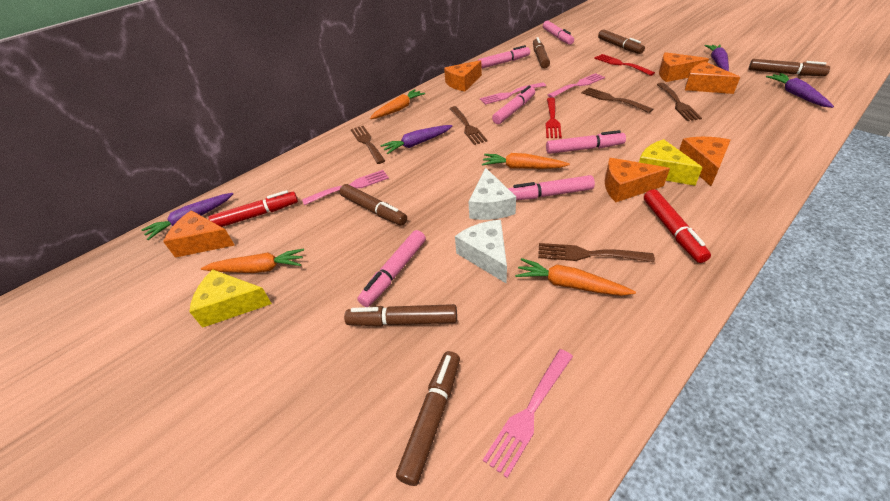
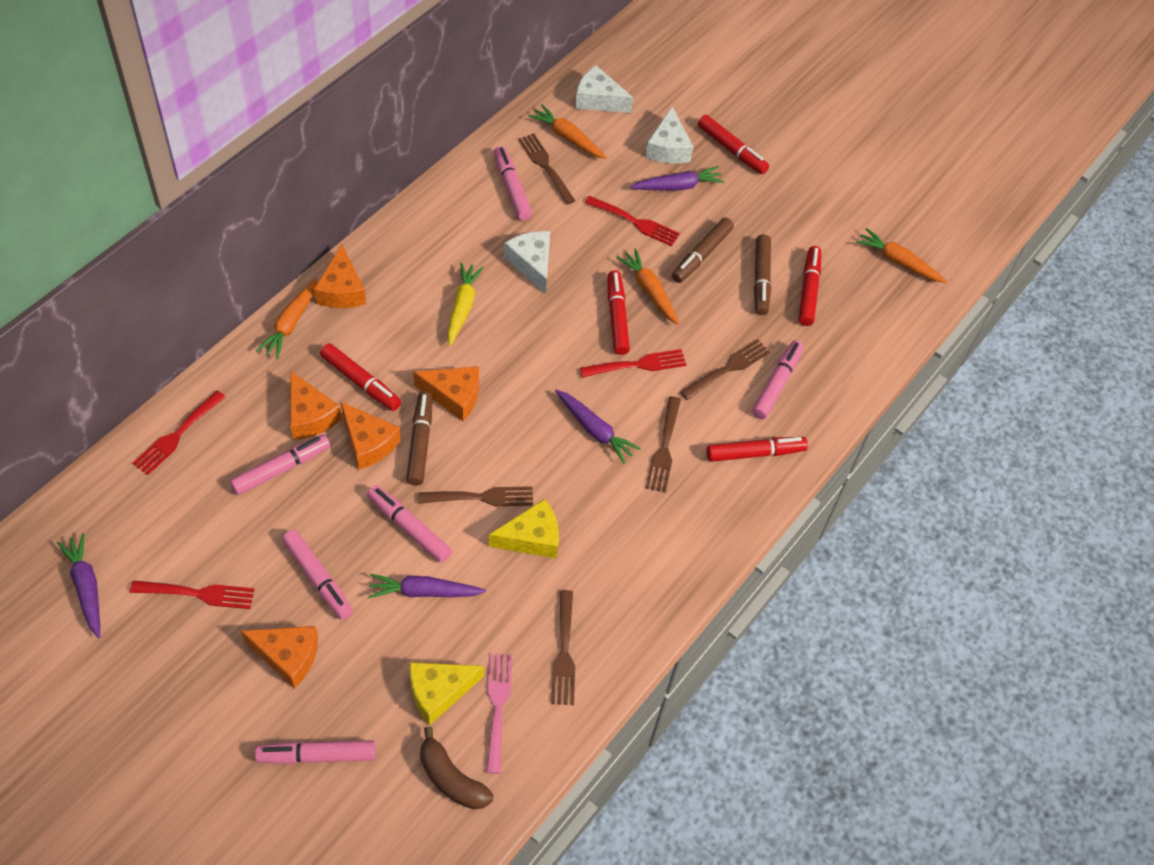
brown banana: none = 0 -> [420,727,494,810] = 1
brown marker: [339,184,407,225] [344,304,457,327] [396,351,460,486] [533,37,550,68] [598,30,645,54] [749,59,830,76] = 6 -> [406,391,432,485] [672,218,734,283] [754,235,771,315] = 3
orange cheese: [163,210,235,258] [444,60,482,91] [605,158,670,202] [659,52,709,82] [679,137,731,186] [685,61,740,94] = 6 -> [241,626,318,689] [290,371,342,440] [314,245,366,308] [341,402,401,470] [413,366,479,421] = 5
pink fork: [302,170,389,205] [480,82,546,105] [483,349,573,478] [548,73,605,98] = 4 -> [486,654,513,774] = 1
red fork: [546,98,562,138] [594,54,655,76] = 2 -> [130,580,255,609] [132,390,225,475] [580,349,686,378] [585,196,680,246] = 4
red marker: [208,190,298,227] [644,189,711,263] = 2 -> [320,343,401,411] [608,270,630,355] [698,115,769,174] [707,437,808,462] [799,246,821,326] = 5
white cheese: [455,220,507,284] [468,168,516,220] = 2 -> [504,231,550,294] [575,65,633,113] [645,107,693,164] = 3
yellow carrot: none = 0 -> [447,263,484,346] = 1

